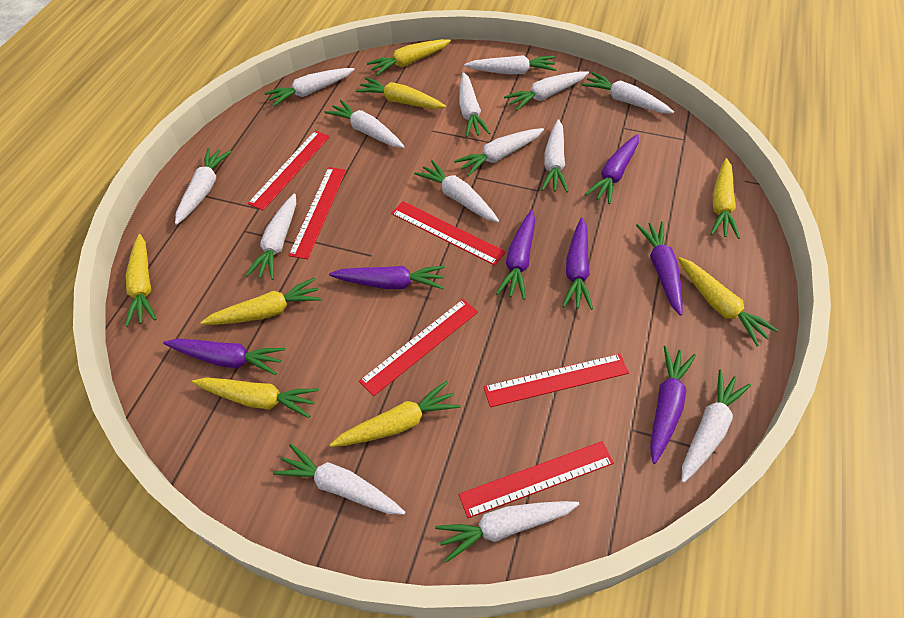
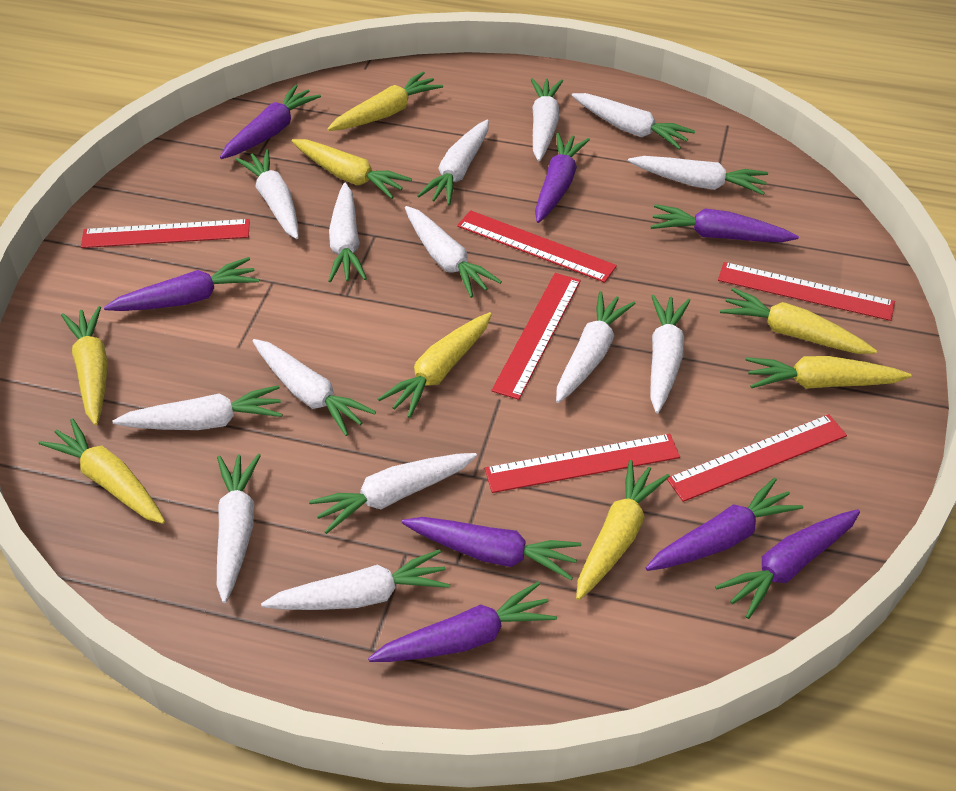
purple carrot: [163,339,285,375] [329,266,445,289] [496,210,535,300] [562,217,593,310] [585,134,639,204] [636,222,683,316] [650,346,696,464] = 7 -> [104,257,259,311] [220,85,321,159] [368,582,557,662] [402,517,581,580] [535,133,590,223] [646,478,803,571] [650,204,799,242] [715,509,860,619] = 8

